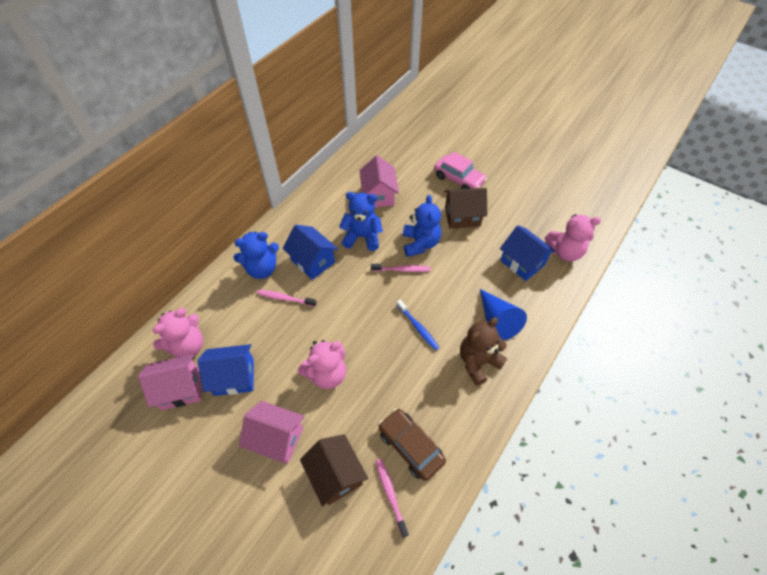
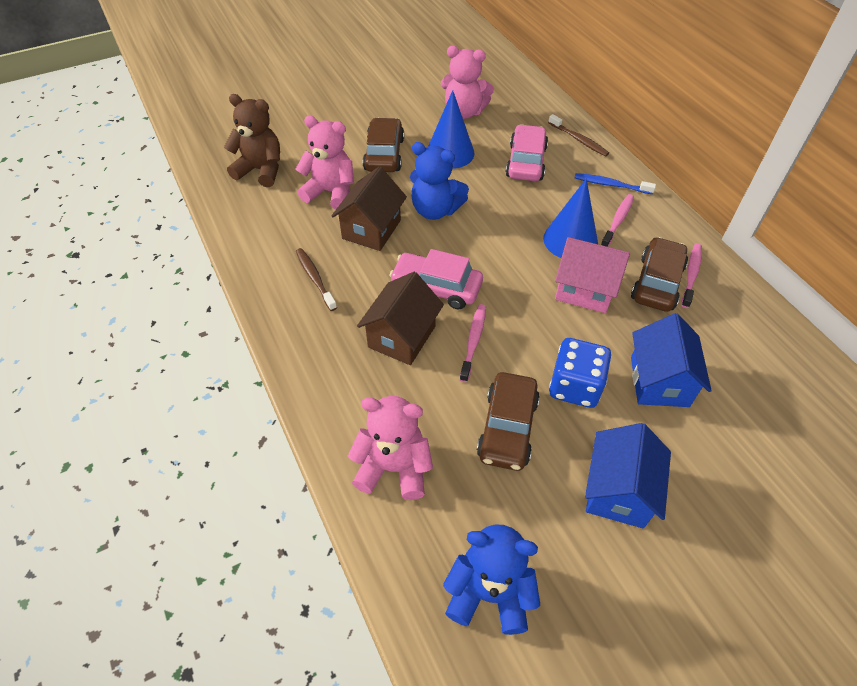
blue cone: [480,289,527,341] = 1 -> [428,90,474,169] [543,178,598,258] = 2
blue dice: none = 0 -> [549,338,611,408] = 1
blue house: [198,344,254,396] [283,225,338,280] [500,225,556,281] = 3 -> [585,423,671,528] [631,313,712,407] = 2
blue teddy bear: [233,232,279,279] [339,192,383,251] [403,195,441,257] = 3 -> [410,142,469,220] [443,525,540,635] = 2
brown car: [378,408,446,481] = 1 -> [363,118,404,172] [477,372,540,471] [631,237,688,312] = 3
brown toothbrush: none = 0 -> [296,248,337,311] [548,114,609,157] = 2
pink car: [434,152,487,189] = 1 -> [389,249,483,309] [506,124,548,181] = 2
pink house: [138,354,201,410] [239,401,305,463] [359,155,399,207] = 3 -> [555,237,630,313] = 1

